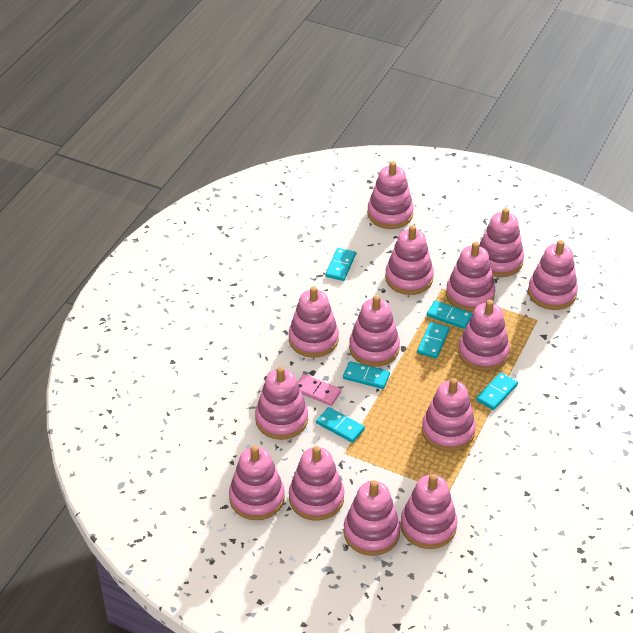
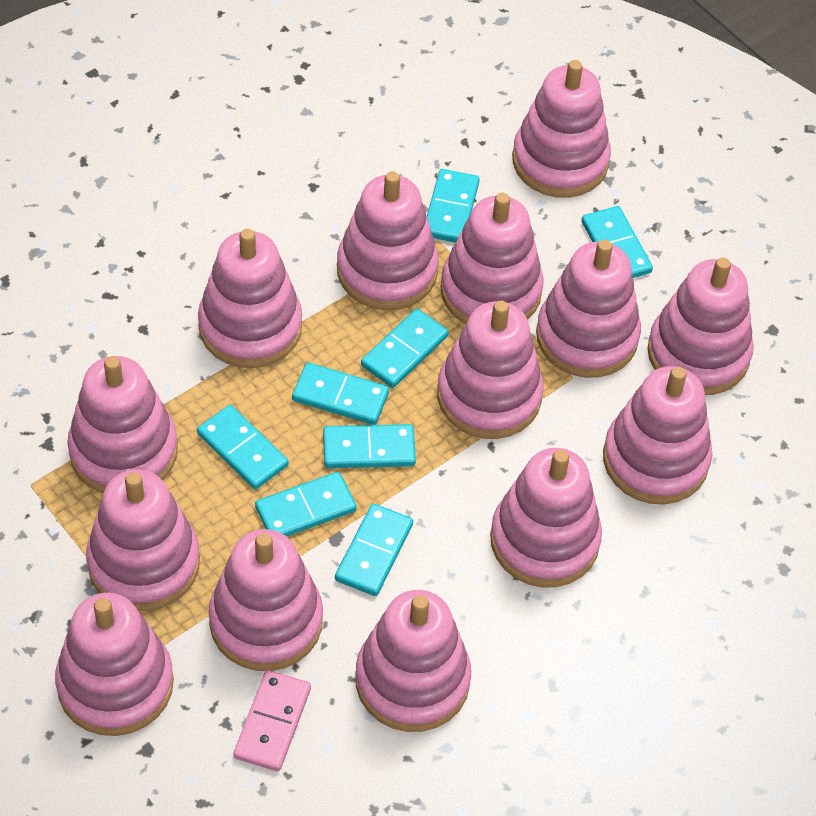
turquoise domino: [316,407,365,443] [326,248,356,281] [343,361,390,389] [417,322,450,358] [427,300,472,329] [476,372,518,410] = 6 -> [197,405,288,489] [255,472,357,537] [292,362,389,425] [323,424,416,468] [335,503,413,596] [361,308,449,388] [427,169,480,243] [581,206,653,278] = 8

